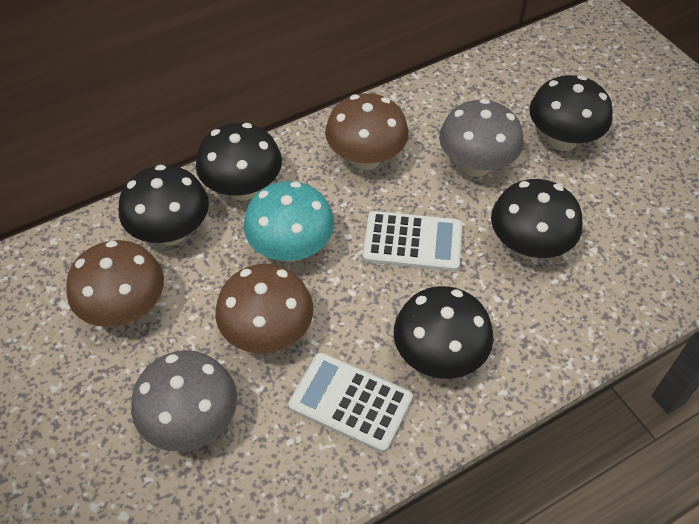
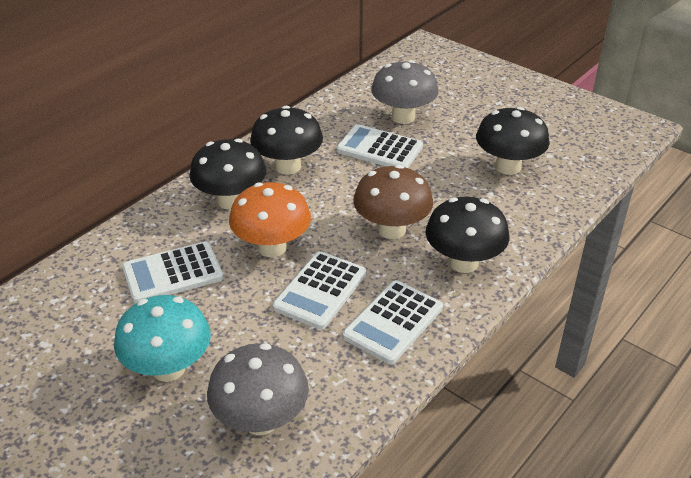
black mushroom: [119,165,209,245] [196,123,282,201] [394,286,494,379] [491,179,583,260] [529,75,613,151] = 5 -> [189,139,266,210] [250,106,323,175] [426,197,509,273] [476,107,550,175] = 4
brown mushroom: [66,240,164,327] [215,264,313,353] [325,93,409,170] = 3 -> [353,165,433,239] = 1
orange mushroom: none = 0 -> [229,182,311,257] = 1
white calculator: [288,353,413,453] [363,211,462,272] = 2 -> [122,241,223,303] [273,251,366,330] [337,124,423,168] [343,280,443,364] = 4

